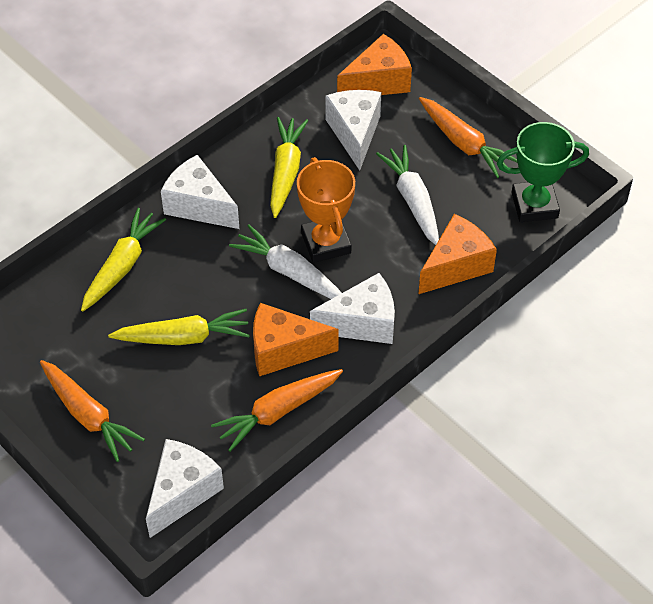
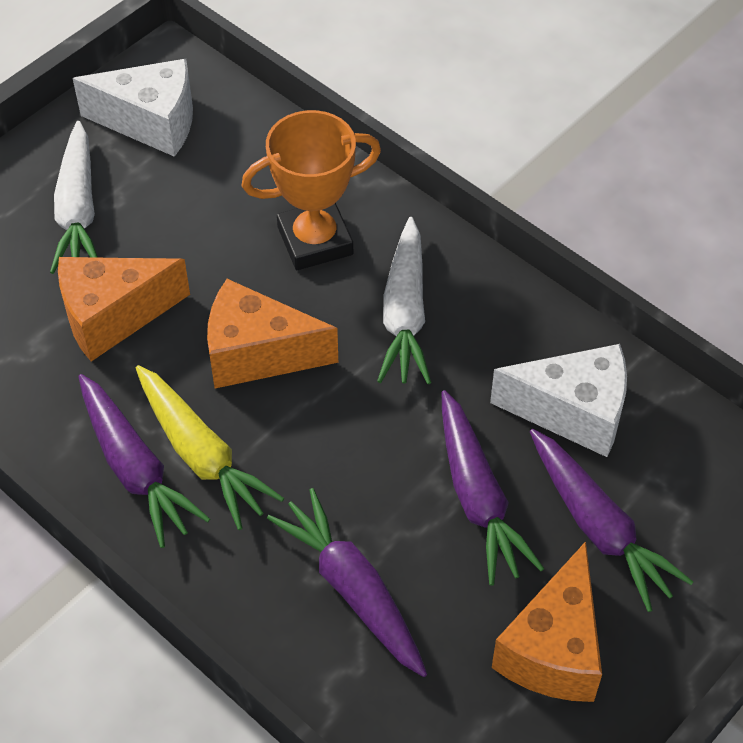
green trophy: [497,122,589,222] = 1 -> none = 0
orange carrot: [40,360,145,462] [211,369,343,452] [419,97,517,178] = 3 -> none = 0
purple carrot: none = 0 -> [78,374,210,548] [267,488,427,677] [442,390,544,586] [530,429,693,612] = 4
white cheese: [146,439,224,538] [161,155,239,229] [310,273,395,344] [325,90,381,170] = 4 -> [73,59,193,157] [490,344,627,457] = 2
yellow carrot: [81,208,166,312] [108,309,250,345] [270,117,308,218] = 3 -> [136,365,284,530] = 1

